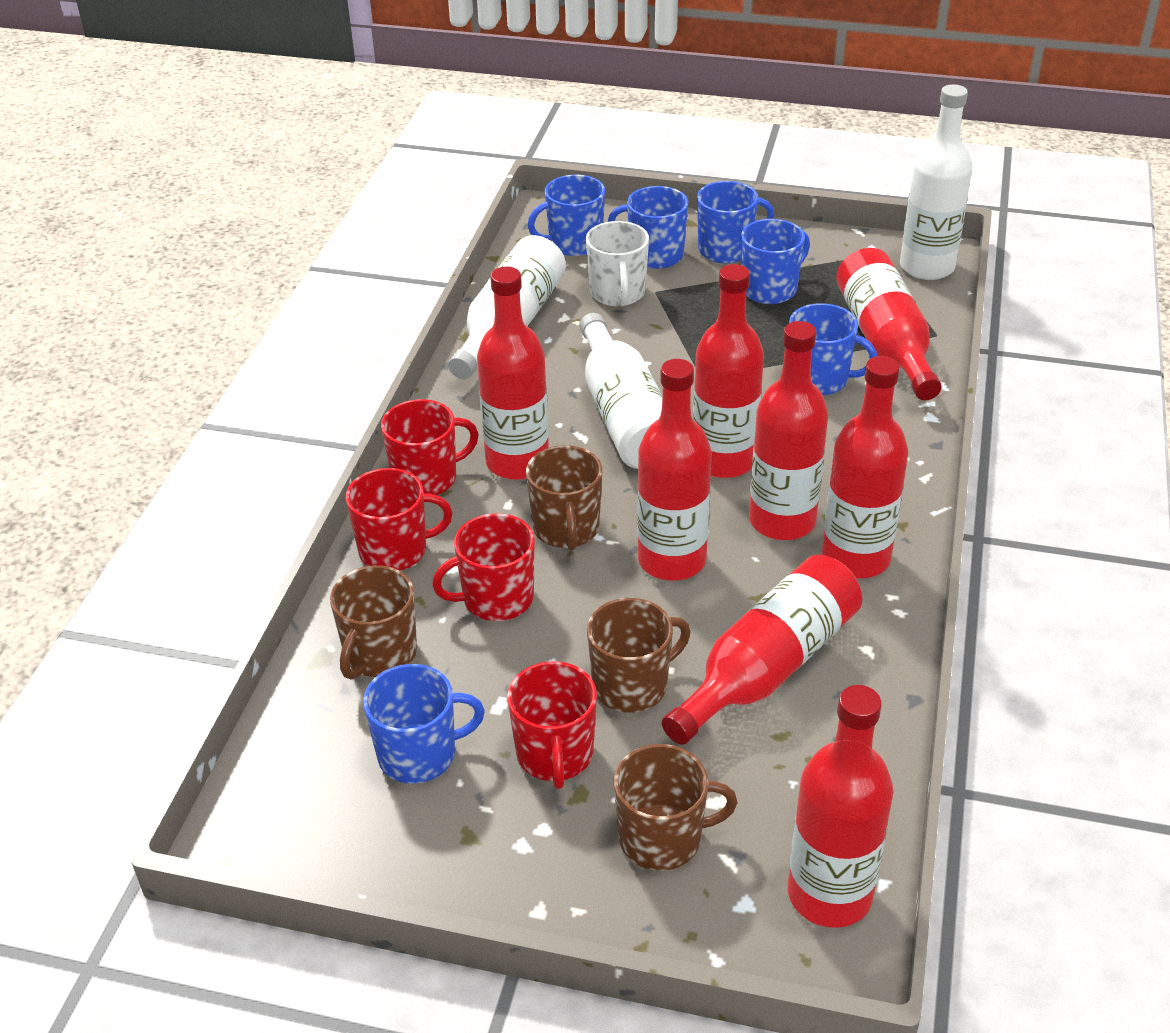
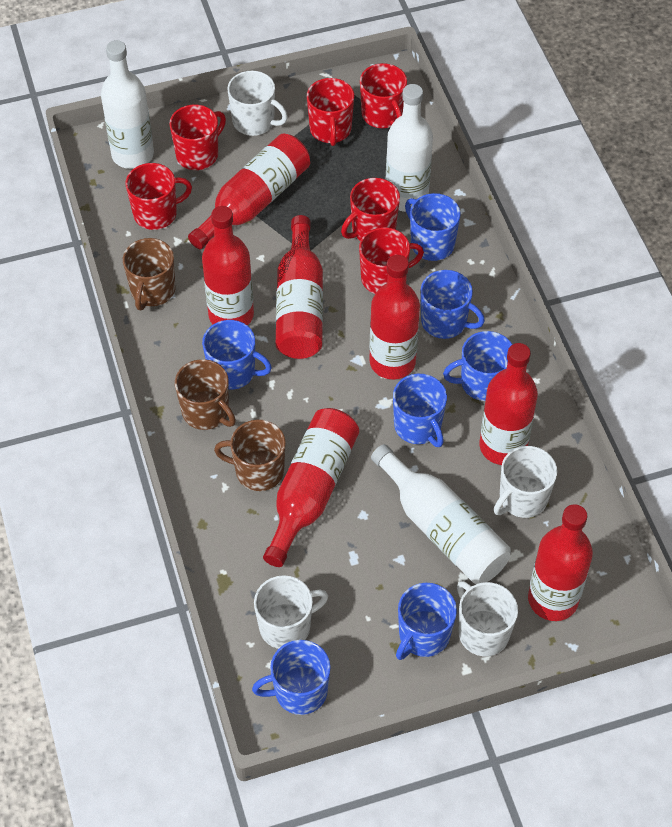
blue mug: [363,664,485,784] [527,175,605,256] [608,186,688,269] [697,181,774,263] [741,219,810,304] [789,303,877,395] = 6 -> [202,320,272,390] [252,640,330,715] [393,374,447,447] [396,583,457,660] [405,193,460,261] [421,270,485,339] [443,331,513,401] = 7
brown mug: [330,565,417,680] [526,445,602,550] [587,598,690,713] [614,744,738,871] = 4 -> [123,238,175,310] [175,359,236,430] [214,420,286,491] = 3
red bottle: [477,267,549,480] [637,359,712,581] [662,554,862,745] [693,264,764,478] [749,321,828,540] [788,685,894,928] [822,356,908,578] [836,248,942,400] = 8 -> [188,134,310,249] [202,206,254,325] [263,408,359,567] [276,215,323,359] [369,255,420,379] [480,343,538,465] [528,504,593,621] = 7
red mug: [346,468,452,571] [381,399,479,495] [432,513,535,621] [507,661,597,789] = 4 -> [125,163,192,230] [169,105,226,170] [307,78,354,146] [341,178,400,241] [359,227,424,294] [360,63,407,128] = 6
white mug: [586,221,649,306] = 1 -> [227,71,288,136] [254,575,328,649] [457,581,518,656] [494,446,557,518] = 4

